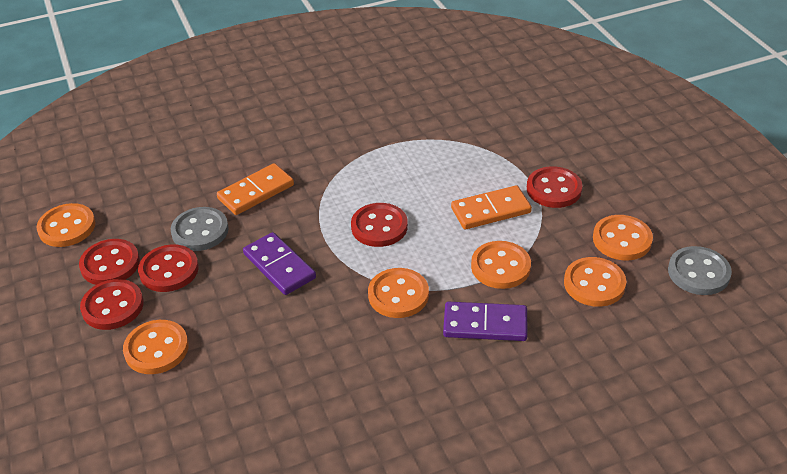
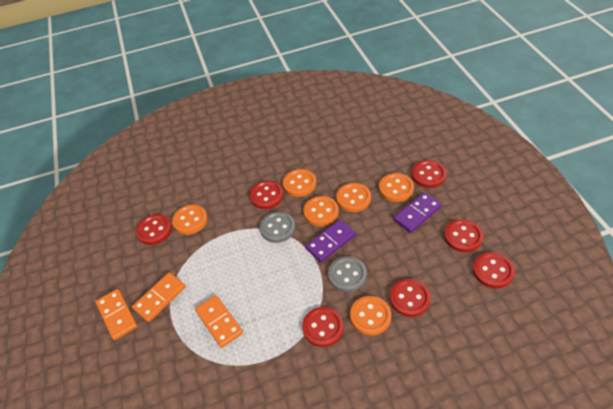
orange domino: [217,163,294,215] [451,185,532,230] = 2 -> [95,289,137,340] [132,272,186,322] [195,295,243,348] = 3
red button: [79,239,140,285] [80,279,144,330] [138,244,199,292] [351,203,408,247] [527,166,582,208] = 5 -> [136,214,172,245] [249,180,283,209] [302,307,344,347] [390,279,431,317] [412,160,447,188] [444,219,483,252] [473,252,515,288] = 7

